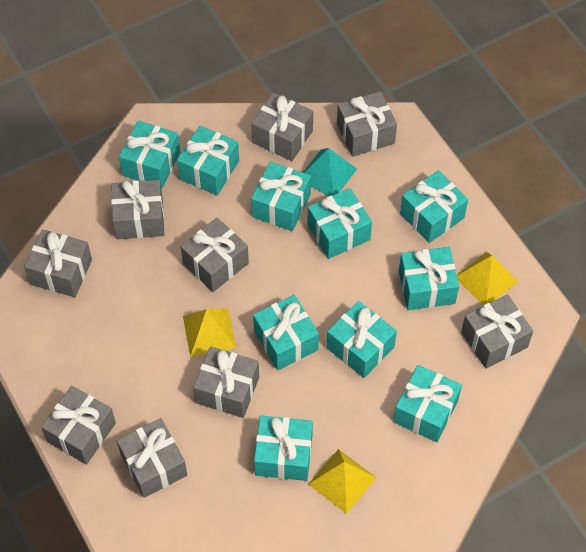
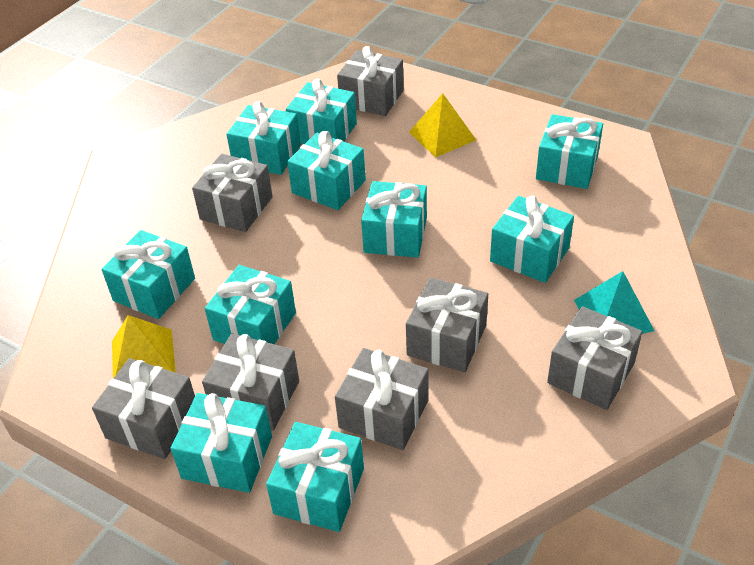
grey gift: [24,229,92,297] [41,386,116,465] [111,180,164,239] [117,418,187,498] [181,218,249,292] [193,346,259,418] [251,93,313,161] [337,91,397,157] [461,294,533,369] = 9 -> [92,358,195,459] [192,154,273,232] [202,334,299,430] [335,348,429,450] [337,46,404,116] [406,277,488,372] [547,306,642,410] = 7
yellow pyramid: [183,308,236,357] [308,449,377,514] [457,252,518,305] = 3 -> [112,315,176,378] [409,93,476,157] = 2

